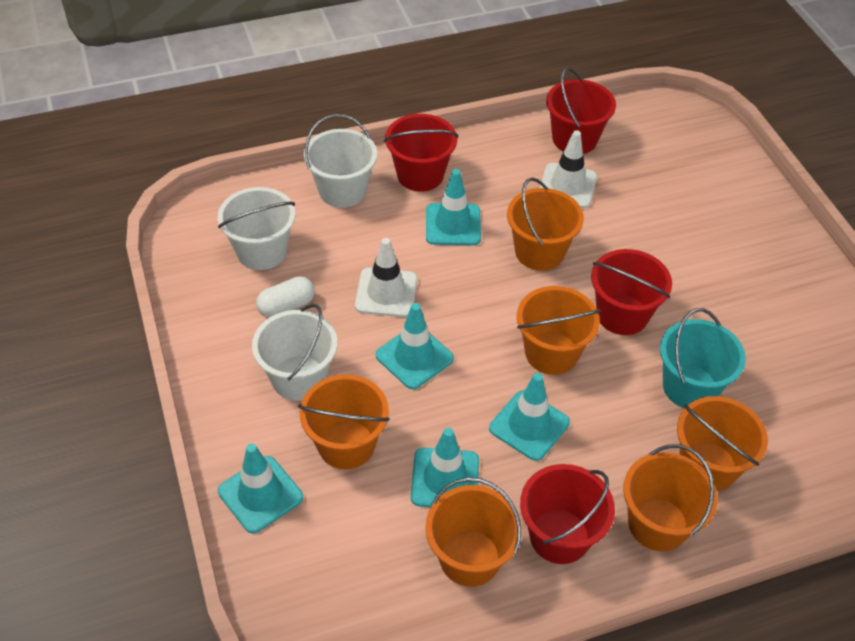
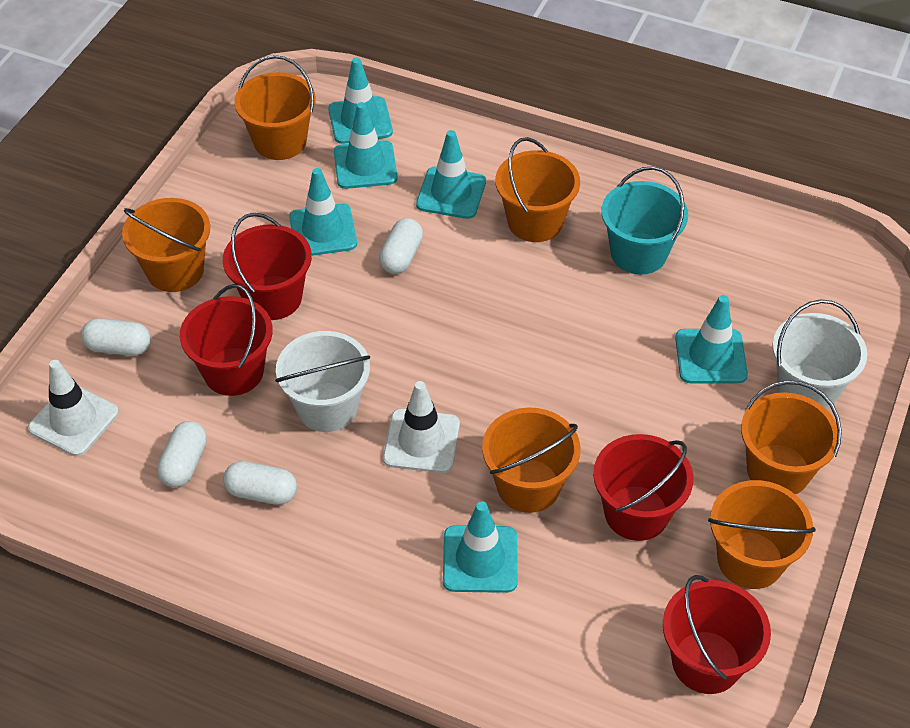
turquoise traffic cone: [218,443,303,534] [376,303,454,389] [411,428,479,507] [426,169,481,245] [489,373,570,461] = 5 -> [289,168,357,256] [328,58,393,144] [334,102,398,189] [416,130,486,219] [443,501,518,593] [675,295,748,383] = 6
white bucket: [218,187,296,270] [252,304,337,401] [304,114,377,208] = 3 -> [275,331,370,432] [772,299,867,409] = 2
white capsule: [256,277,315,318] = 1 -> [81,318,151,356] [157,421,207,488] [223,461,297,505] [379,218,423,274] = 4

